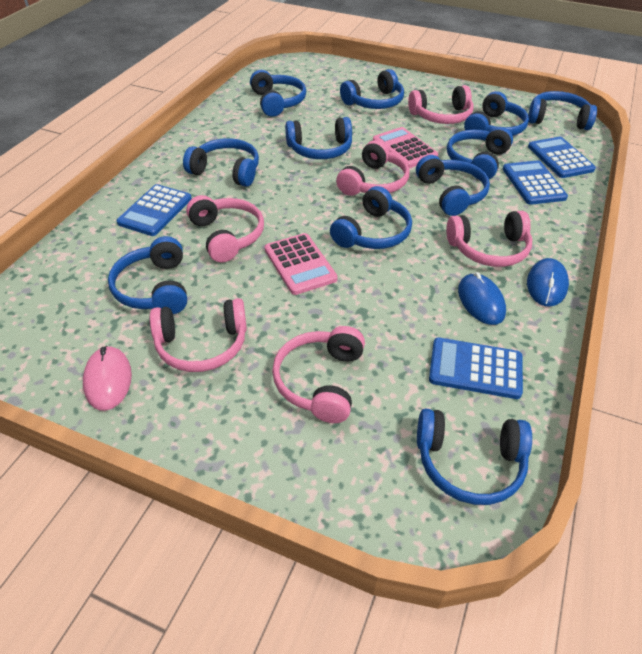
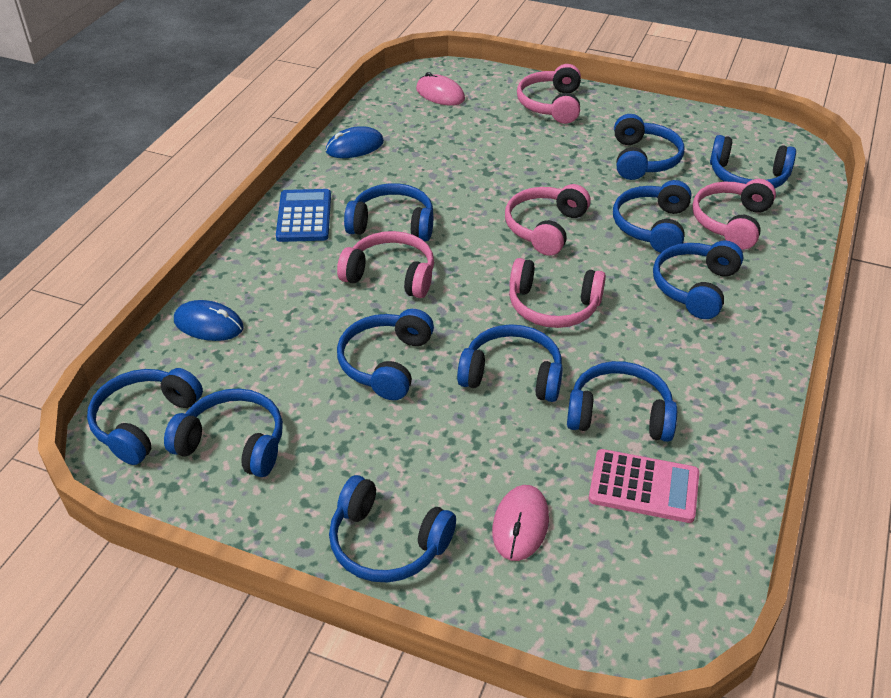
blue calculator: [116,184,192,236] [429,337,523,399] [503,160,568,205] [528,137,596,178] = 4 -> [276,189,331,242] = 1
pink calculator: [265,233,338,295] [373,127,438,168] = 2 -> [588,449,699,523] = 1
pink headphones: [150,298,247,372] [186,195,264,262] [272,326,365,423] [336,140,409,196] [408,85,473,124] [446,211,532,267] = 6 -> [337,231,434,298] [505,184,591,256] [509,258,606,328] [517,64,581,124] [692,179,776,250] = 5
pink mouse: [83,346,132,411] = 1 -> [416,72,465,106] [492,485,549,561] = 2

